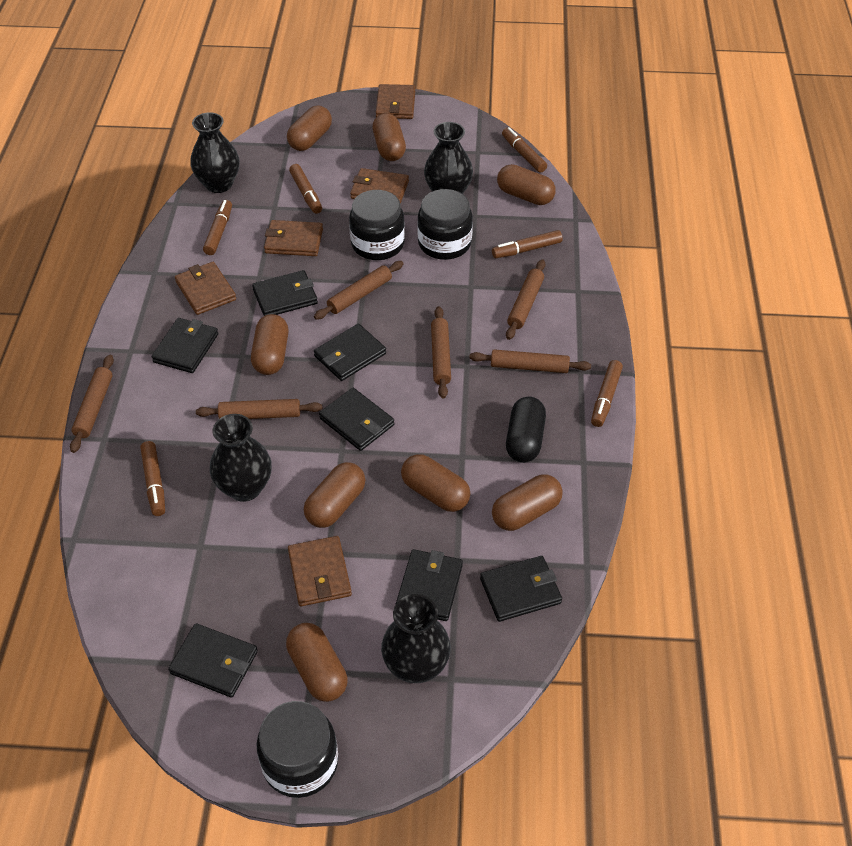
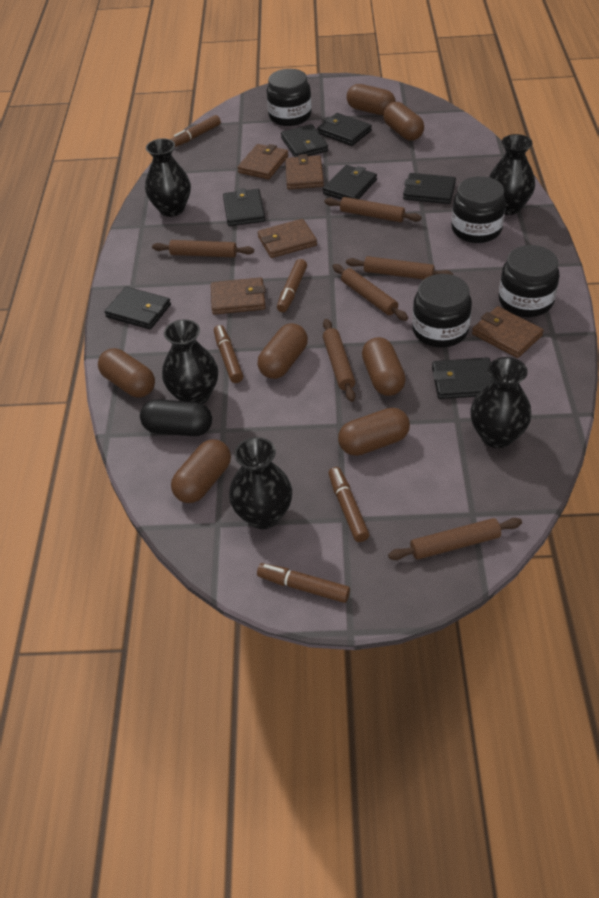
black jar: [257,701,338,798] [349,190,405,260] [417,189,473,260] = 3 -> [267,69,311,126] [412,274,472,347] [451,176,506,243] [499,245,559,317] = 4
black vase: [190,112,239,193] [210,414,272,502] [381,594,451,683] [424,122,473,194] = 4 -> [145,138,191,217] [162,319,218,404] [229,437,292,529] [470,357,531,448] [489,134,535,215] = 5
brown capsule: [251,314,288,375] [286,623,347,702] [287,105,332,151] [304,462,366,528] [372,113,406,161] [401,454,470,512] [492,474,563,531] [497,164,556,205] = 8 -> [98,348,155,397] [171,439,231,503] [257,323,308,379] [338,408,410,456] [347,84,396,115] [362,337,406,396] [383,102,424,141] = 7
brown marker: [140,441,165,516] [203,200,232,255] [289,164,322,214] [492,230,563,258] [502,127,547,173] [591,360,623,427] = 6 -> [170,115,221,147] [214,325,243,383] [257,563,350,603] [277,259,307,312] [328,467,370,542] = 5

